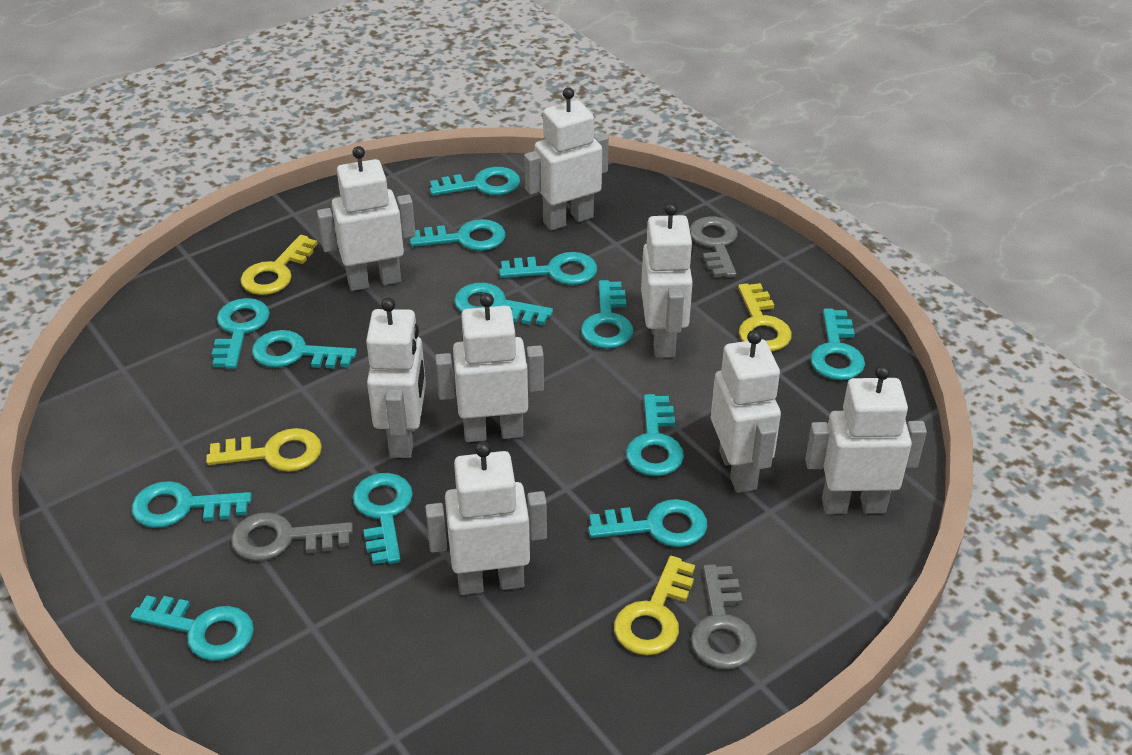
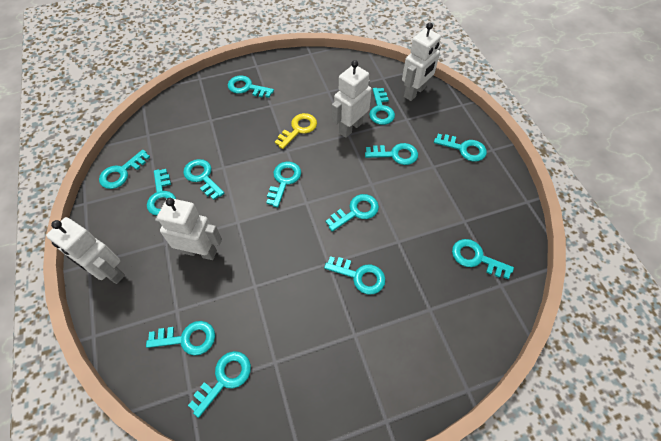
grey key: [231,512,353,561] [690,217,738,278] [691,564,757,670] = 3 -> none = 0
white robot: [317,146,416,291] [366,298,426,458] [425,442,547,595] [435,293,544,442] [524,87,609,231] [641,203,694,358] [711,330,781,493] [805,365,927,514] = 8 -> [46,217,125,284] [155,198,222,260] [332,60,372,138] [402,22,441,101] = 4
yellow key: [206,428,322,472] [240,235,318,295] [614,556,695,655] [738,283,792,352] = 4 -> [275,113,317,149] = 1

